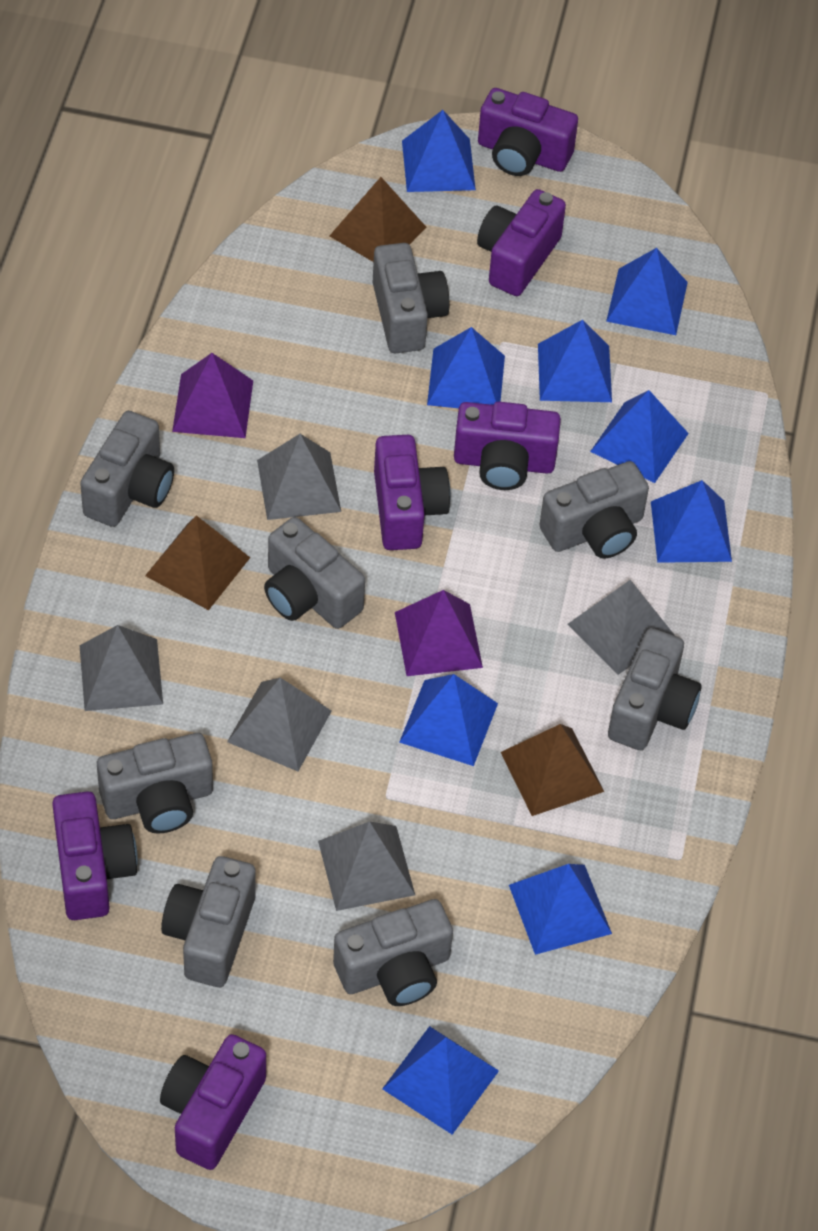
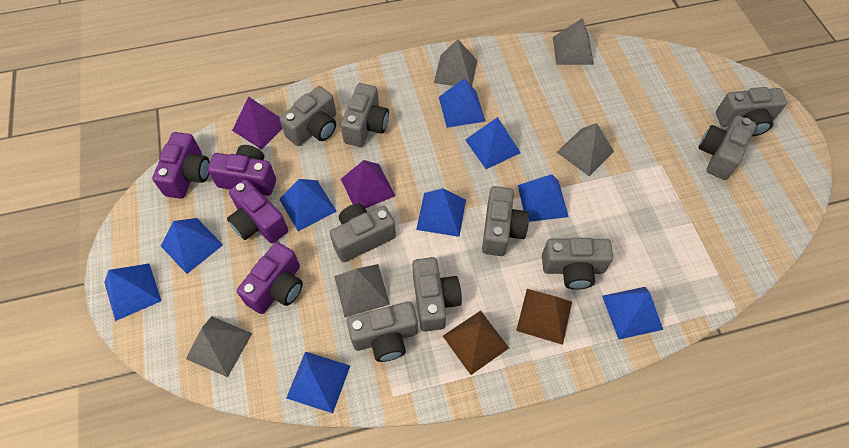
brown pyramid: [145,515,250,610] [330,177,427,262] [501,724,604,816] = 3 -> [443,311,509,375] [516,289,572,345] = 2
grey camera: [80,411,174,527] [97,733,213,834] [161,856,256,987] [264,517,365,629] [333,899,453,1006] [373,243,449,353] [539,461,649,559] [608,628,702,750] = 8 -> [280,86,336,146] [330,204,396,262] [341,83,389,147] [347,301,418,362] [412,257,462,332] [482,186,529,256] [542,238,613,290] [699,115,756,180] [716,87,787,136] = 9
purple camera: [52,791,138,920] [160,1034,266,1170] [374,435,451,550] [454,401,561,490] [477,189,566,296] [478,88,578,176] = 6 -> [152,132,210,199] [208,145,276,196] [227,179,288,243] [237,242,303,314] = 4

